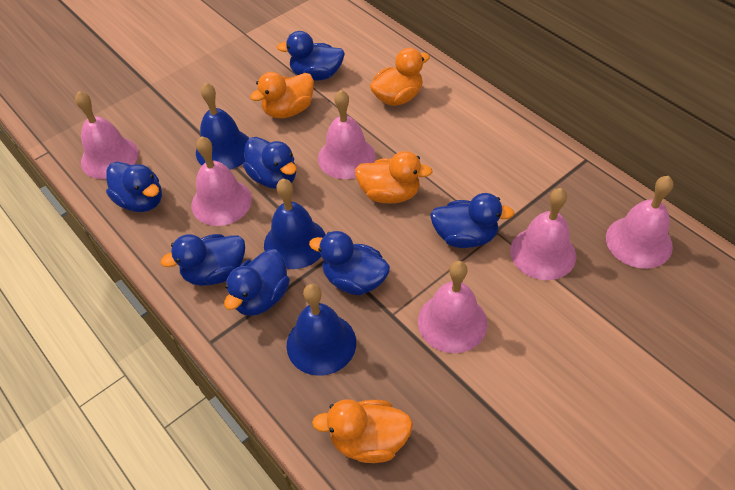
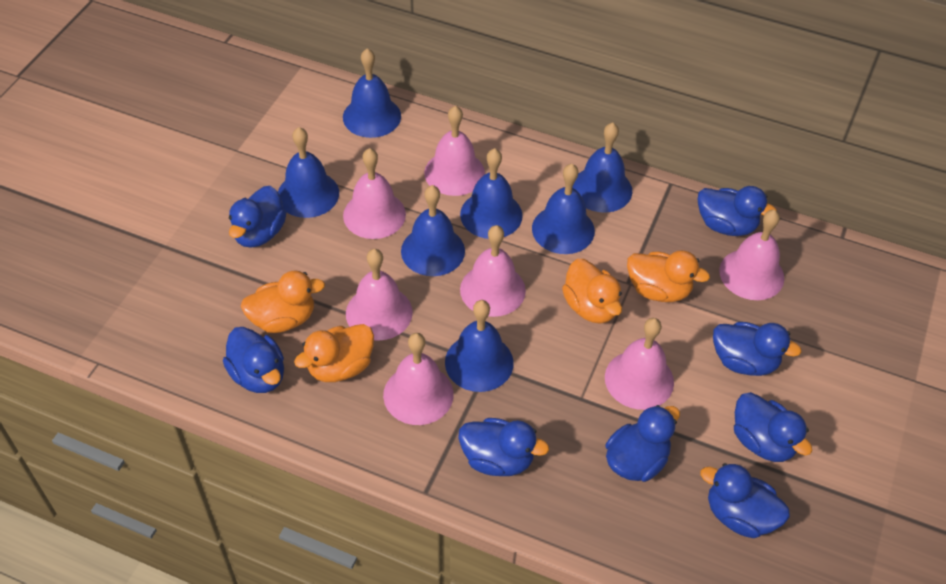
blue bell: [196,83,249,170] [264,179,326,269] [287,284,356,376] = 3 -> [278,127,339,218] [343,48,401,138] [401,185,465,276] [445,300,514,392] [460,148,523,239] [532,164,595,254] [572,123,632,213] = 7
blue duck: [106,162,162,212] [161,234,245,286] [224,249,290,316] [243,137,297,189] [277,31,345,81] [309,231,390,295] [430,193,514,248] = 7 -> [223,327,284,393] [229,186,286,247] [458,418,549,476] [605,405,680,482] [698,186,777,236] [700,463,790,538] [713,322,802,376] [734,392,812,462] = 8
pink bell: [75,91,138,179] [192,136,252,226] [318,90,376,179] [418,261,487,353] [510,188,576,280] [606,176,673,269] = 6 -> [343,148,406,239] [346,249,413,341] [383,333,454,425] [424,106,485,196] [460,225,526,317] [605,318,674,410] [719,210,784,300] = 7

